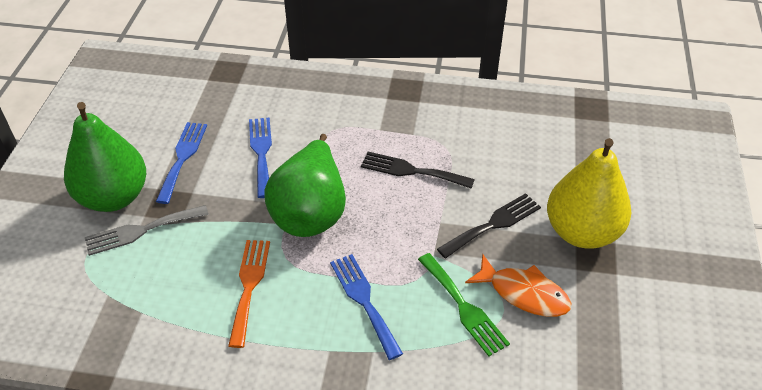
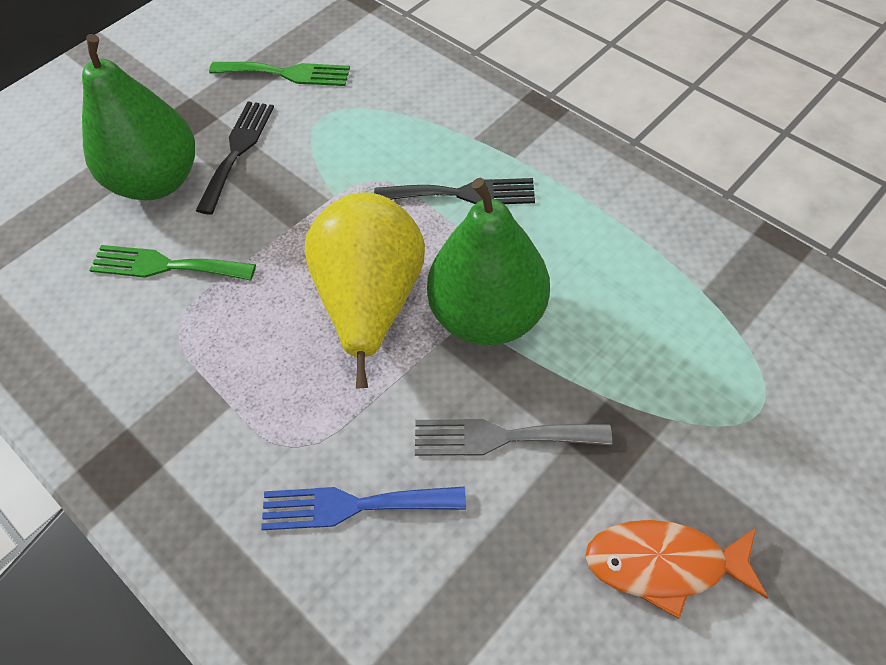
blue fork: [156,122,207,204] [249,117,272,198] [330,254,403,360] = 3 -> [261,486,466,530] = 1
green fork: [418,253,510,356] = 1 -> [89,245,256,281] [209,62,350,86] = 2
orange fork: [228,240,270,348] = 1 -> none = 0

